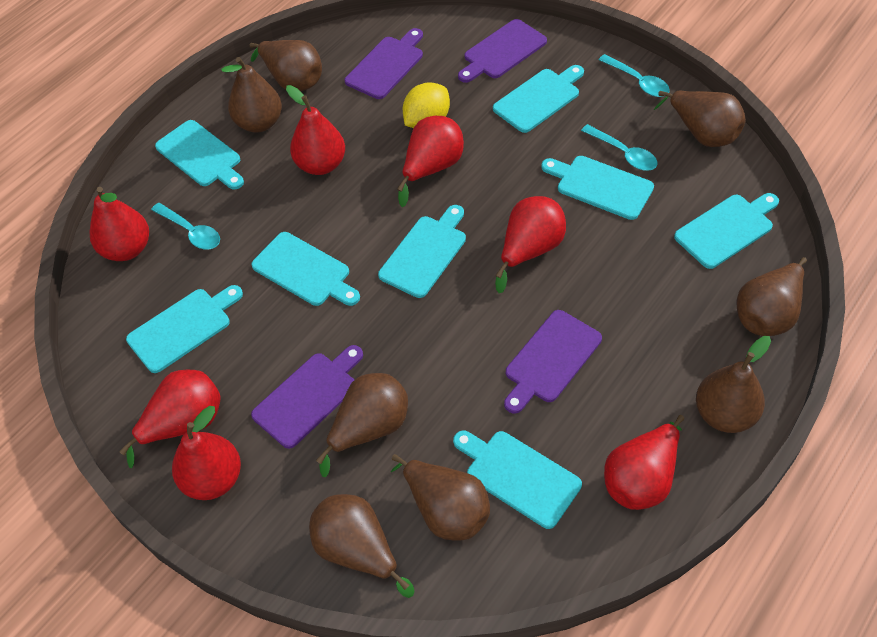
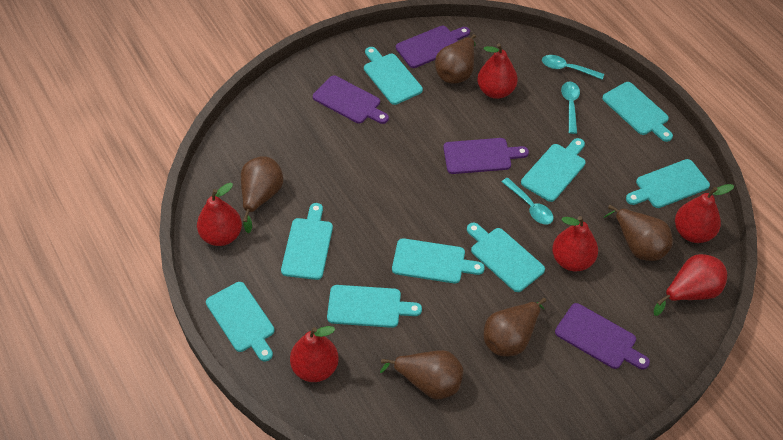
brown pear: [221,57,282,133] [250,40,322,91] [309,494,415,598] [316,373,408,477] [391,454,490,540] [654,91,746,147] [696,336,771,433] [736,257,807,336] = 8 -> [241,156,283,233] [380,350,464,400] [435,34,476,84] [484,298,546,356] [603,205,673,261] = 5
red pear: [90,187,149,261] [119,370,221,468] [172,406,241,500] [286,85,345,175] [397,116,464,207] [495,196,566,293] [604,415,684,510] = 7 -> [197,183,242,246] [290,326,339,382] [477,43,518,99] [552,216,598,272] [653,254,727,316] [675,184,734,243] = 6
turquoise cutting board: [126,285,243,373] [155,120,244,190] [251,232,360,306] [378,205,466,298] [453,431,582,529] [493,65,584,133] [541,156,654,220] [674,193,779,269] = 8 -> [206,282,275,362] [281,203,333,280] [327,285,422,328] [364,47,423,105] [392,238,485,283] [467,223,545,292] [521,138,586,202] [602,82,673,142] [626,159,710,208] = 9
yellow lemon: [403,82,450,128] = 1 -> none = 0

